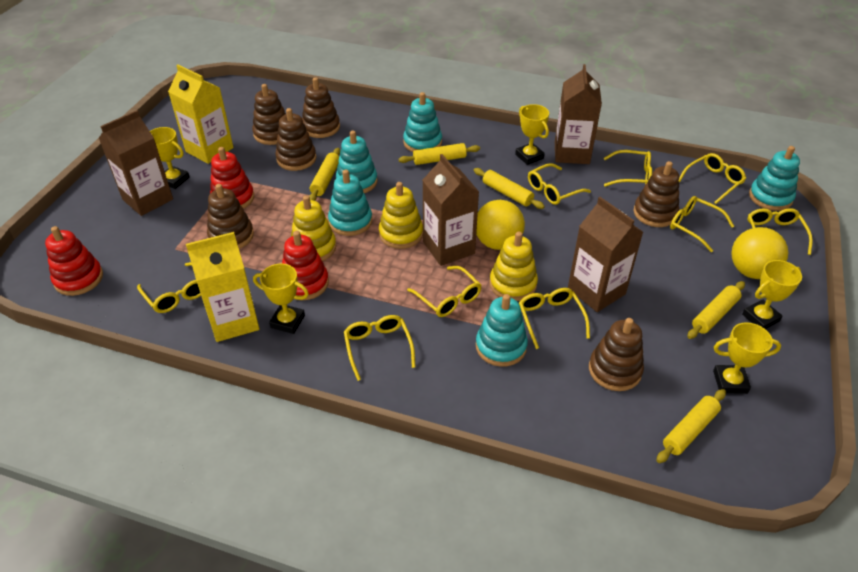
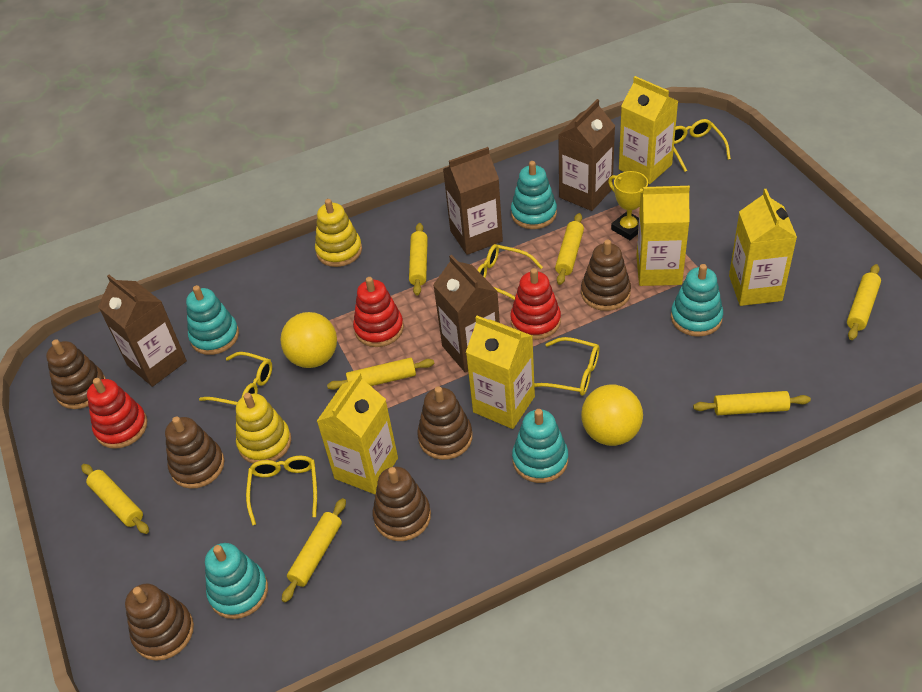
yellow carton: [168,65,234,164] [186,232,260,342] = 2 -> [317,372,398,494] [466,316,535,429] [619,76,678,184] [636,186,690,286] [729,189,797,306] = 5
yellow glasses: [137,262,201,313] [344,315,416,381] [407,266,482,317] [519,288,590,349] [528,163,591,205] [604,150,652,187] [670,196,734,252] [679,153,746,204] [747,208,813,255] = 9 -> [199,352,272,405] [246,456,317,525] [477,244,543,300] [534,337,599,396] [673,119,731,172] = 5
yellow rolling pin: [309,148,340,201] [399,143,480,165] [474,168,545,209] [656,389,726,463] [687,281,745,339] = 5 -> [81,464,149,534] [282,498,346,603] [327,358,434,390] [409,223,428,296] [555,213,584,285] [693,391,811,415] [847,264,881,340] = 7
yellow stacking toy: [291,195,336,261] [379,182,423,249] [489,232,538,301] = 3 -> [236,393,291,464] [315,199,362,267] = 2
yellow trophy: [150,127,190,189] [253,264,309,334] [515,104,549,165] [713,322,781,394] [742,260,802,329] = 5 -> [608,171,648,240] = 1

